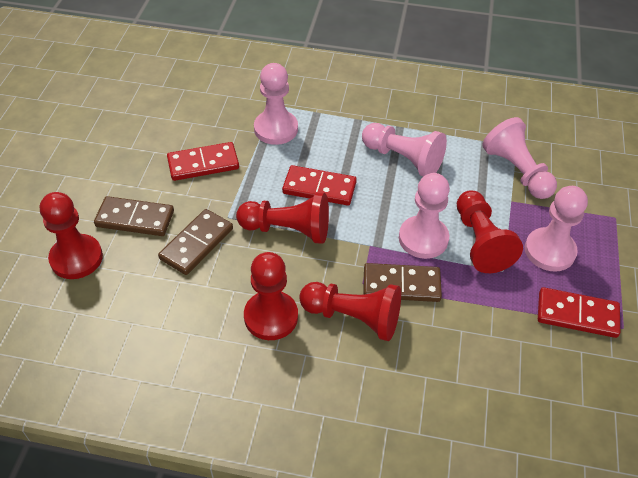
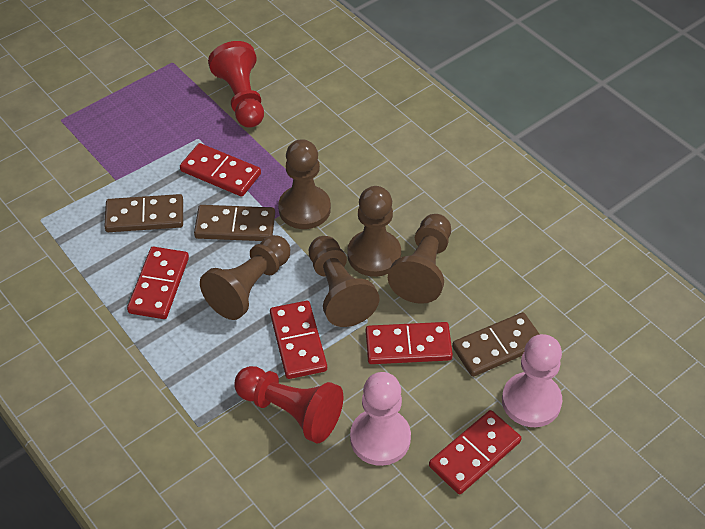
brown pawn: none = 0 -> [200,235,290,320] [278,139,331,229] [309,236,379,327] [347,186,401,277] [388,214,451,304] = 5
pink pawn: [254,63,298,145] [362,123,447,177] [399,173,450,259] [482,117,557,199] [525,186,588,272] = 5 -> [350,372,411,466] [502,334,562,427] = 2
red domino: [167,142,239,181] [282,165,357,206] [538,287,620,338] = 3 -> [127,247,189,319] [180,143,261,197] [270,301,327,379] [366,322,453,364] [429,410,521,494] = 5
red pawn: [40,192,103,279] [236,193,329,244] [244,252,298,340] [299,282,401,341] [457,191,523,273] = 5 -> [208,41,264,128] [234,366,343,443] = 2

